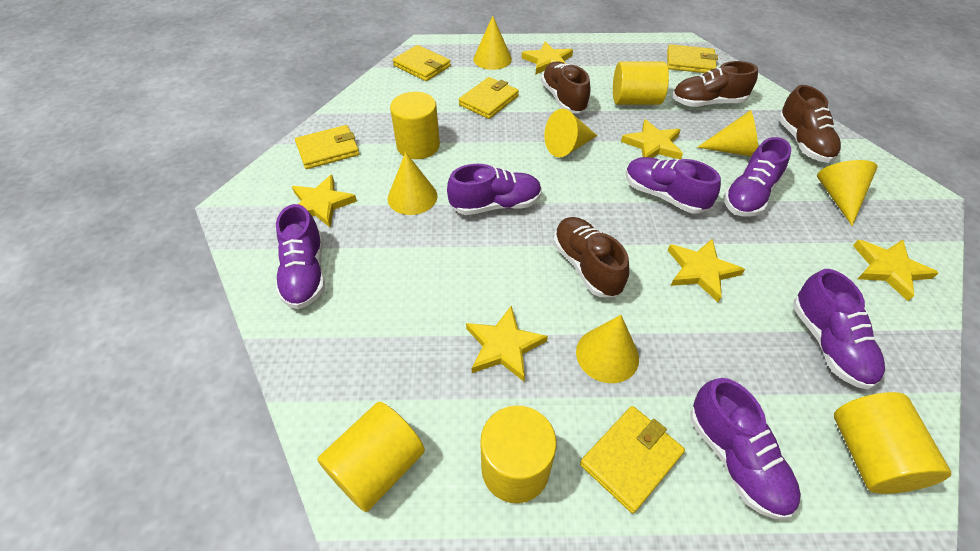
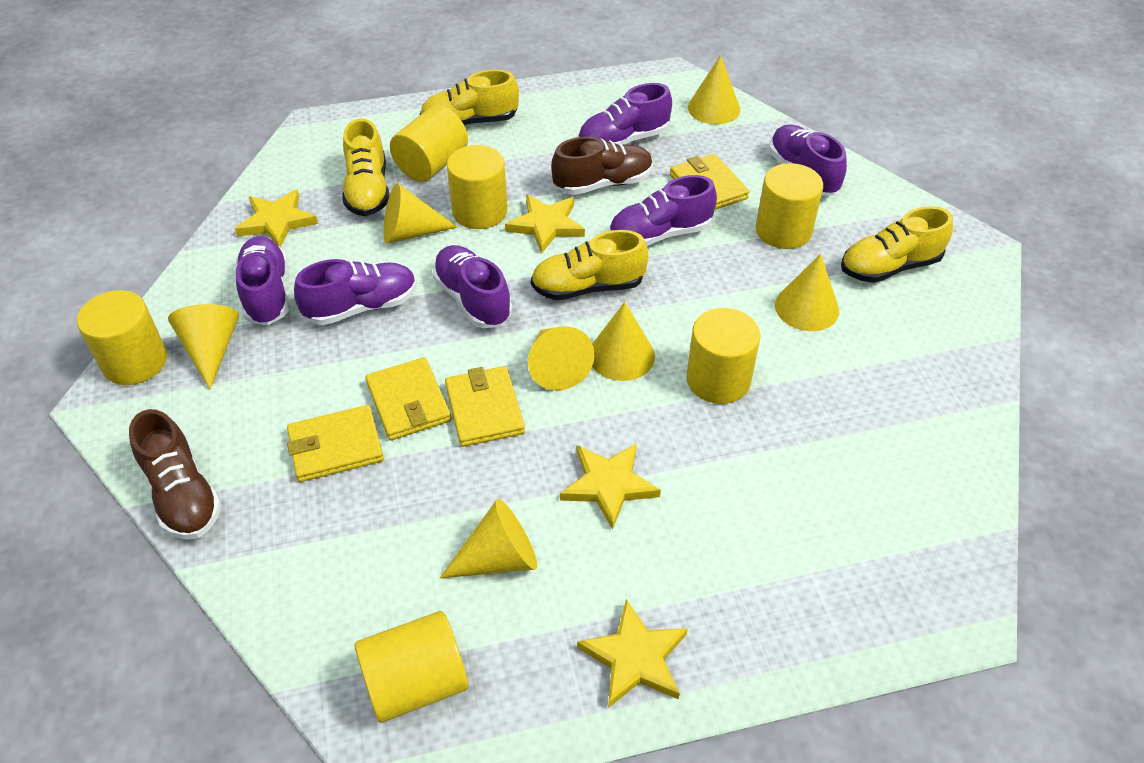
brown shoe: [541,61,591,114] [553,217,629,297] [672,61,758,107] [778,85,841,163] = 4 -> [129,409,222,540] [551,137,653,195] = 2
yellow cone: [388,152,437,215] [473,16,512,70] [544,109,597,158] [576,315,639,383] [697,110,758,156] [817,160,878,226] = 6 -> [168,304,239,390] [383,183,457,244] [440,499,537,578] [528,327,595,391] [592,302,655,381] [688,55,740,124] [775,254,839,331] = 7
yellow cylinder: [317,402,425,512] [390,92,440,159] [480,405,557,503] [613,61,669,105] [834,392,951,494] = 5 -> [77,290,167,385] [355,611,468,723] [390,105,468,182] [447,145,507,229] [686,308,760,404] [756,163,823,249] = 6
yellow shoe: none = 0 -> [342,119,390,216] [420,69,519,126] [531,230,648,300] [841,206,953,283] = 4
yellow star: [292,175,357,227] [466,306,548,382] [522,41,573,75] [621,119,683,160] [667,239,745,302] [853,240,938,301] = 6 -> [235,189,318,248] [505,195,585,253] [560,443,661,530] [577,599,688,708] = 4
yellow wallet: [295,125,359,169] [393,45,451,81] [459,77,519,119] [580,406,685,514] [667,44,718,73] = 5 -> [287,405,384,482] [365,357,451,441] [445,366,525,447] [670,154,750,210] = 4

